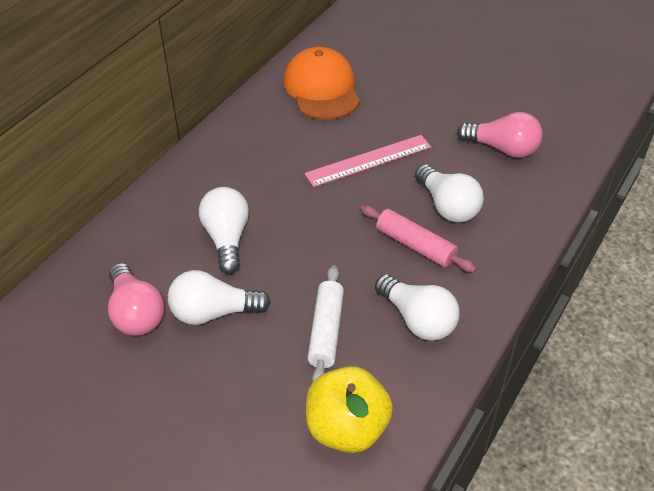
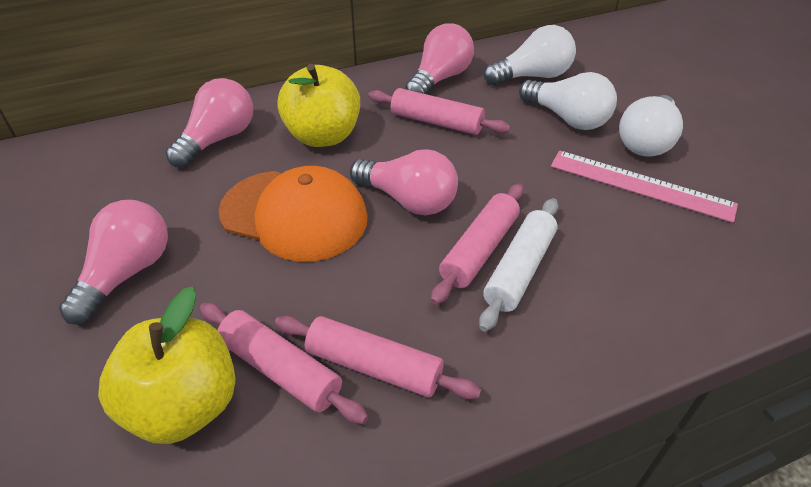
pink light bulb: [108,263,164,336] [457,112,543,158] = 2 -> [59,200,168,325] [166,78,253,168] [350,149,458,215] [405,23,474,94] = 4
pink rolling pin: [360,205,476,272] = 1 -> [200,303,368,424] [275,316,481,399] [368,88,511,135] [431,183,524,305] = 4
white light bulb: [168,270,271,325] [199,187,249,274] [375,274,460,341] [415,164,484,223] = 4 -> [484,25,576,85] [519,72,617,130] [619,95,683,156] = 3
yellow apple: [306,366,393,453] = 1 -> [98,286,235,444] [277,64,360,147] = 2

